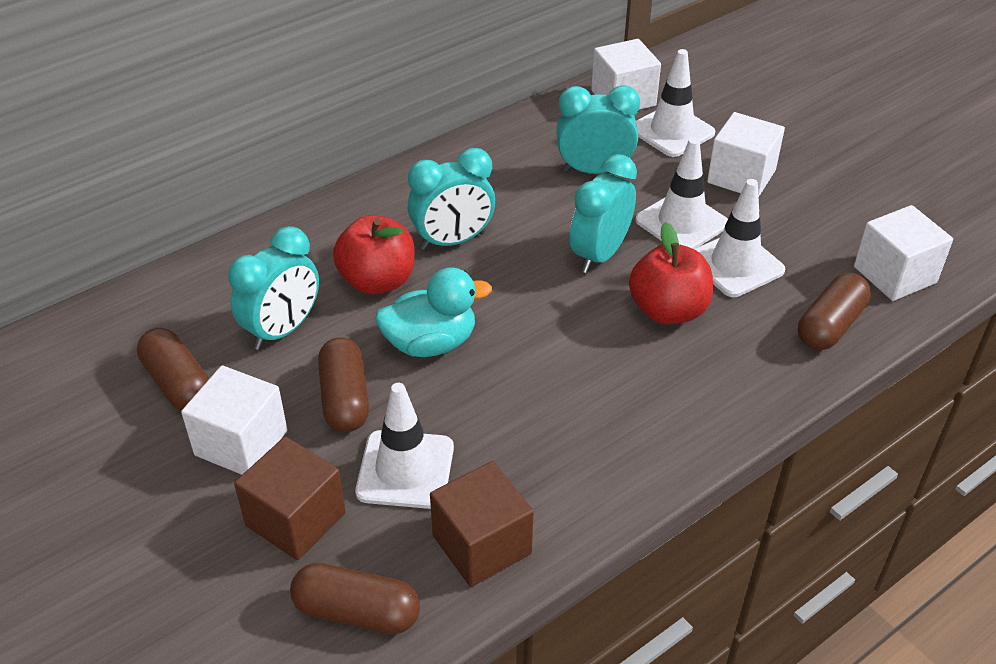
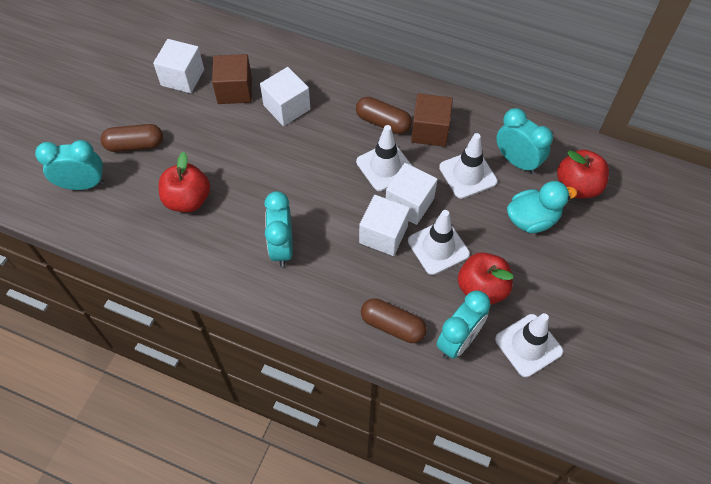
brown capsule: [137,328,209,411] [290,563,420,634] [318,337,369,432] [798,273,871,350] = 4 -> [101,124,163,152] [356,97,412,134] [361,298,427,343] = 3
red apple: [333,215,414,295] [629,222,713,325] = 2 -> [158,152,210,212] [458,252,513,304] [557,150,609,198] = 3

